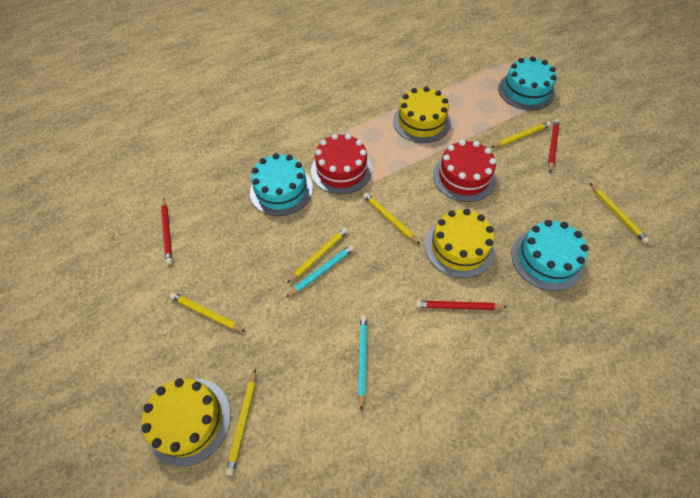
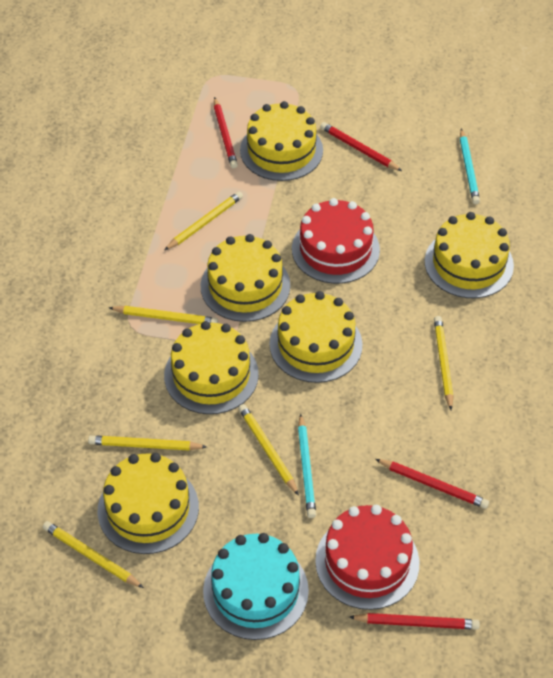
red pencil: [161,198,172,265] [416,301,507,310] [548,119,560,172] = 3 -> [214,97,238,168] [320,122,402,171] [349,613,480,630] [375,459,489,509] = 4
turquoise cake: [250,153,313,216] [498,56,557,110] [511,220,589,291] = 3 -> [203,533,309,640] = 1
yellow cake: [141,378,231,467] [393,87,451,143] [425,209,495,278] = 3 -> [98,453,199,554] [164,321,259,414] [201,234,291,322] [240,101,323,181] [270,291,363,383] [425,212,514,298] = 6

